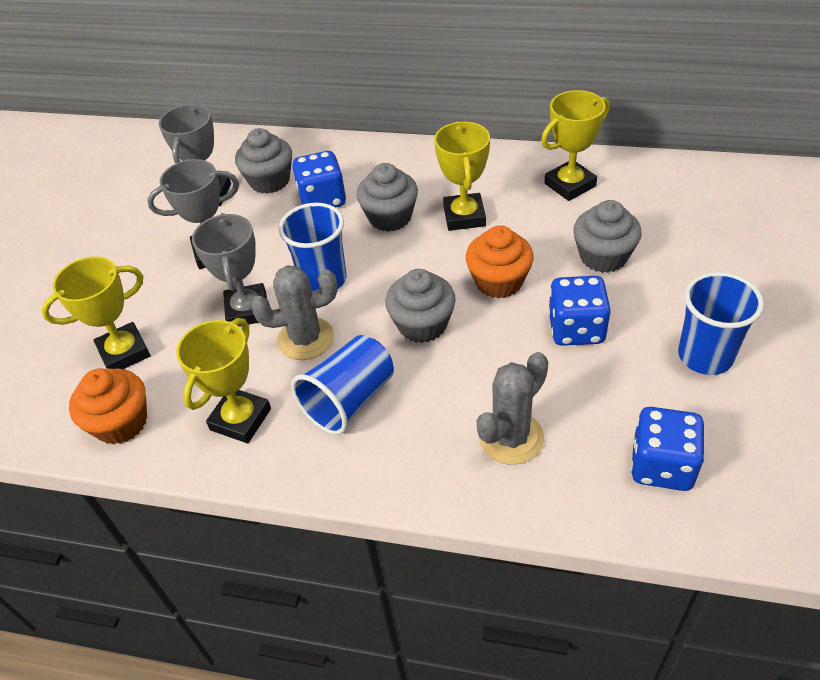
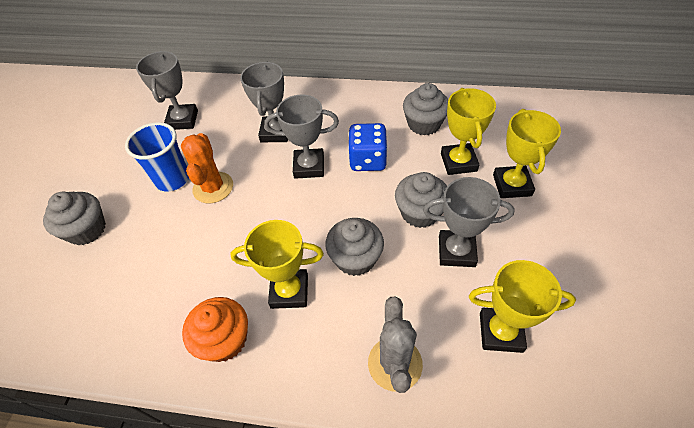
blue cup: [279,203,347,291] [291,335,394,435] [678,272,764,375] = 3 -> [125,122,189,191] = 1
blue dice: [292,151,346,207] [548,276,611,346] [631,407,705,491] = 3 -> [348,123,388,171] = 1
grey cactus: [251,265,338,360] [477,352,549,465] = 2 -> [368,297,423,393] = 1
grey trophy: [147,159,239,269] [159,104,231,206] [192,213,267,326] = 3 -> [136,51,198,130] [240,62,288,142] [265,95,339,179] [423,177,515,267] = 4
orange cactus: none = 0 -> [181,133,233,203] = 1
orange cupcake: [69,368,147,445] [466,225,534,299] = 2 -> [182,297,248,362] = 1

